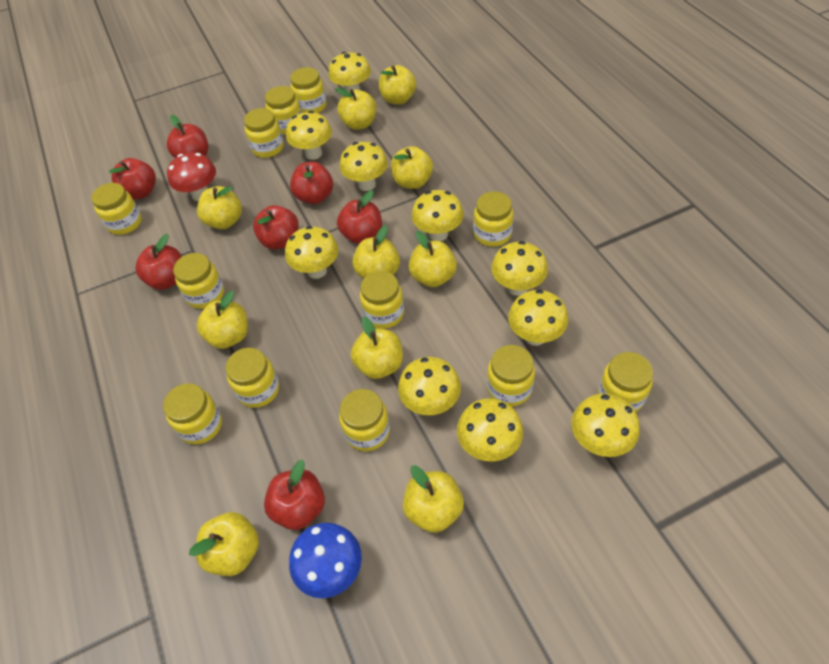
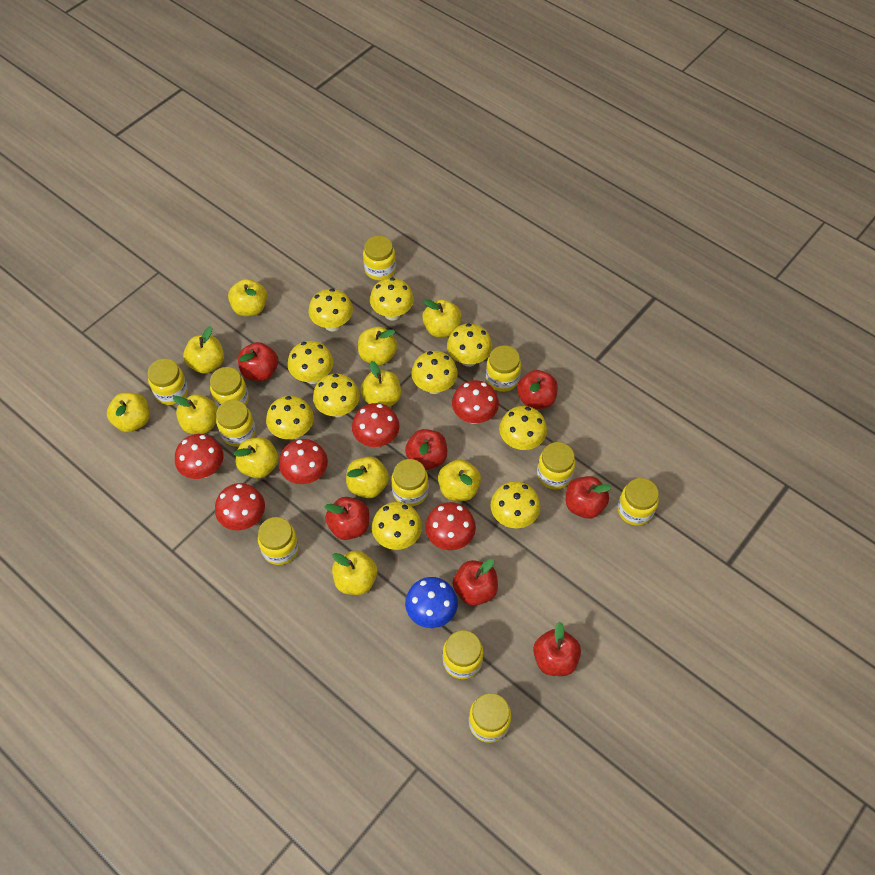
red mushroom: [167,152,216,201] = 1 -> [175,434,224,479] [215,483,265,530] [279,439,328,484] [352,403,400,447] [425,502,476,550] [452,380,499,424] = 6
yellow apple: [189,512,259,576] [197,186,242,229] [197,291,248,349] [335,88,376,130] [351,317,403,379] [352,226,400,278] [379,65,416,104] [391,146,433,189] [403,465,464,533] [409,231,457,287] = 10 -> [107,392,150,432] [173,394,218,434] [183,326,224,374] [228,279,267,316] [234,437,279,479] [332,550,377,595] [346,456,389,498] [358,326,397,365] [360,361,401,407] [422,299,462,337] [438,459,481,501] = 11
yellow jar: [91,183,142,235] [163,383,222,444] [173,253,224,309] [226,348,279,408] [244,108,284,158] [265,86,301,135] [290,67,326,113] [339,389,390,451] [360,271,404,329] [473,191,514,247] [487,345,535,406] [598,352,653,412] = 12 -> [148,359,188,405] [210,367,249,407] [216,400,256,447] [258,517,299,565] [363,236,396,280] [391,459,429,506] [443,630,483,679] [469,693,511,743] [486,345,521,392] [537,442,576,489] [618,478,659,526] = 11

